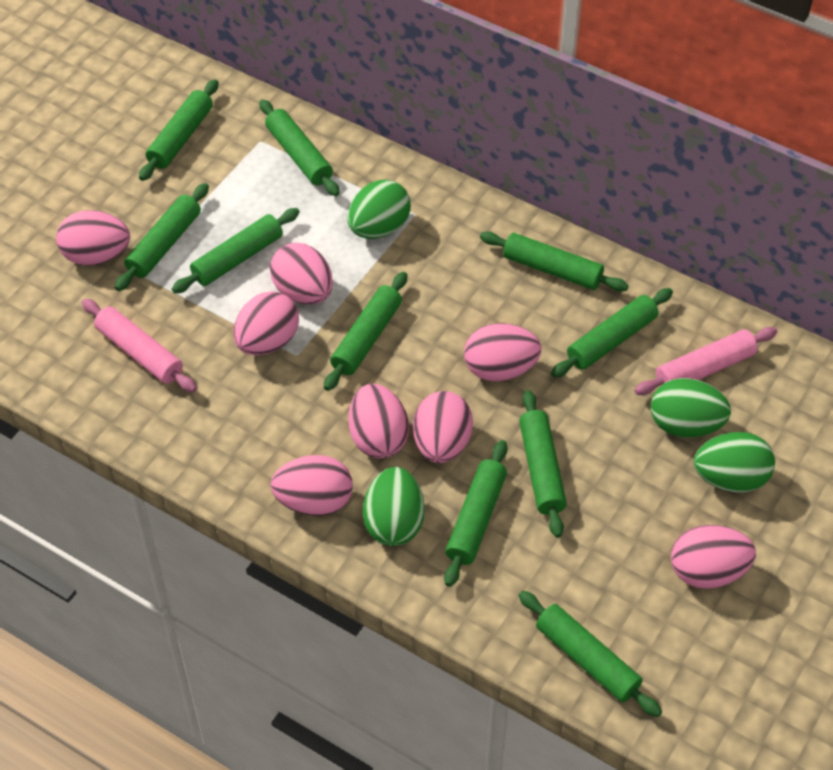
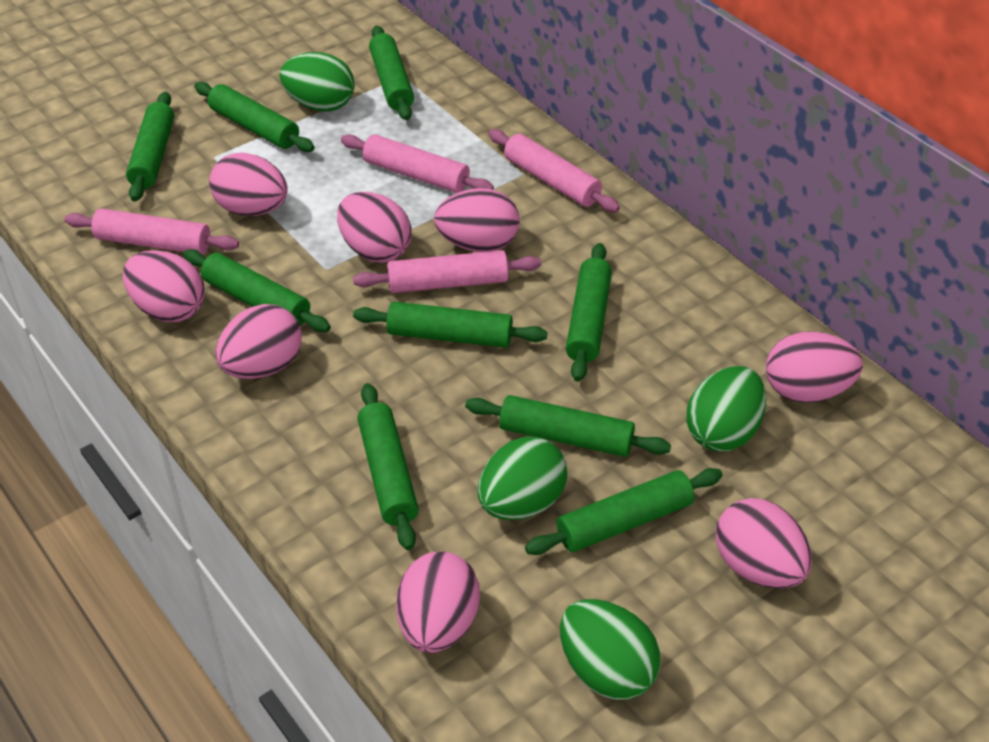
green rolling pin: [115,183,209,291] [139,79,218,181] [172,208,300,293] [259,99,340,196] [324,272,407,391] [444,440,508,587] [480,231,629,292] [518,591,662,717] [519,390,567,538] [551,288,673,377] = 10 -> [126,92,174,202] [183,249,331,332] [194,82,315,152] [353,302,547,348] [357,383,419,550] [369,26,414,120] [465,395,671,457] [525,468,723,555] [566,243,612,382] = 9
pink rolling pin: [82,299,197,392] [634,327,777,395] = 2 -> [64,209,239,255] [341,134,494,193] [353,250,541,293] [489,129,620,212] = 4

